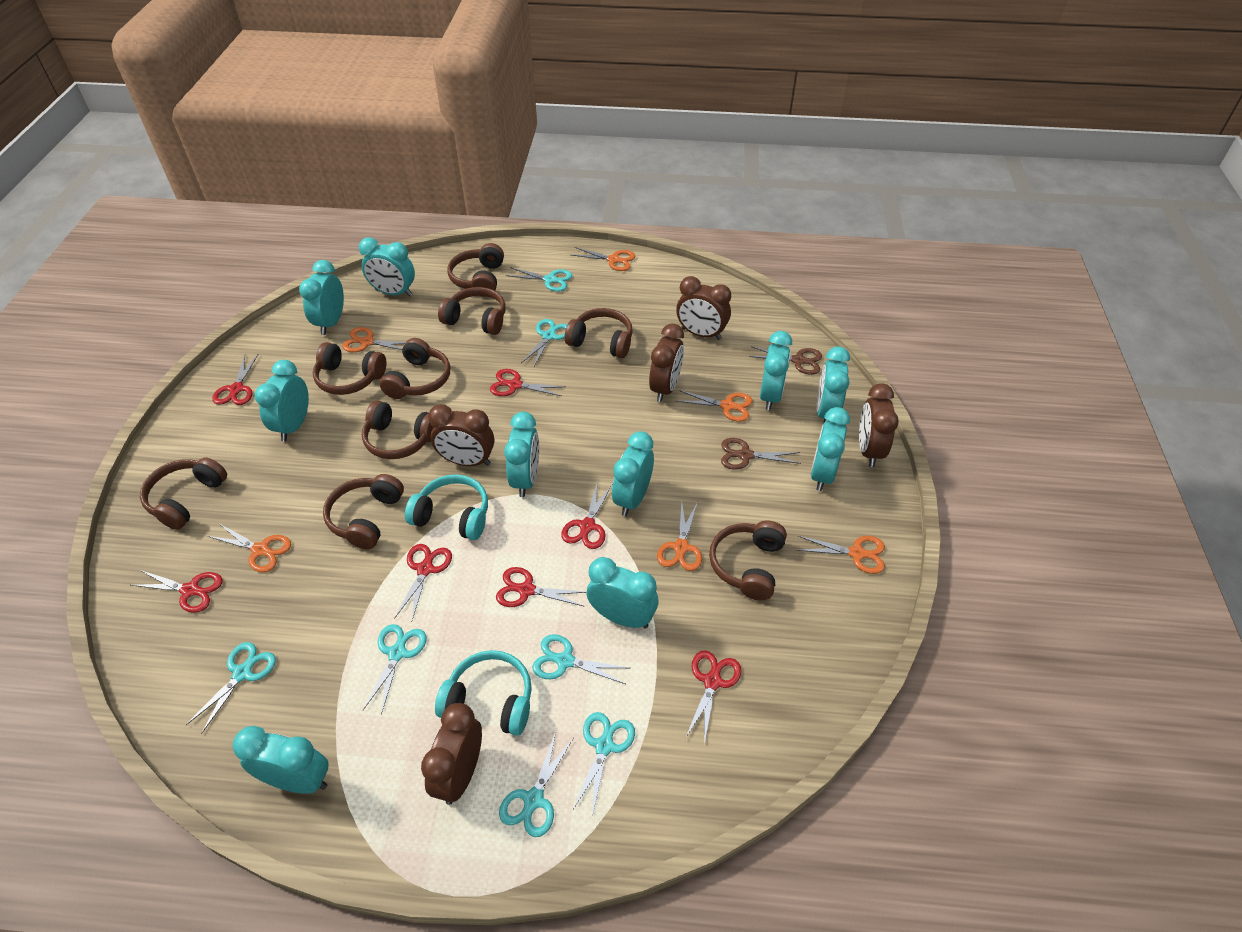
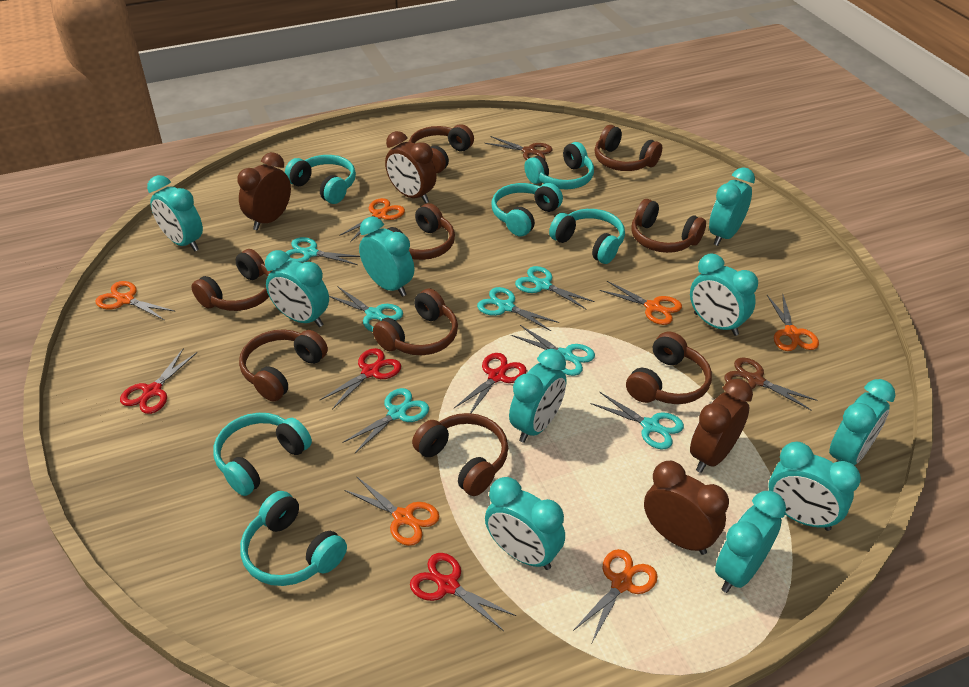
brown clock: [421,703,482,805] [428,404,494,466] [649,324,684,402] [676,276,731,340] [859,383,899,467] = 5 -> [237,152,291,230] [385,131,436,203] [644,461,729,555] [690,379,753,473] = 4
red scissors: [131,570,223,613] [212,354,258,405] [395,544,452,620] [490,369,565,396] [496,567,587,607] [561,480,613,549] [686,650,742,744] = 7 -> [120,348,197,414] [320,348,401,410] [410,553,516,631] [454,353,527,413] = 4
turquoise headphones: [405,474,488,540] [435,650,532,736] = 2 -> [213,413,312,496] [240,491,347,586] [285,155,356,204] [491,183,563,236] [524,142,594,190] [549,209,625,264] = 6

